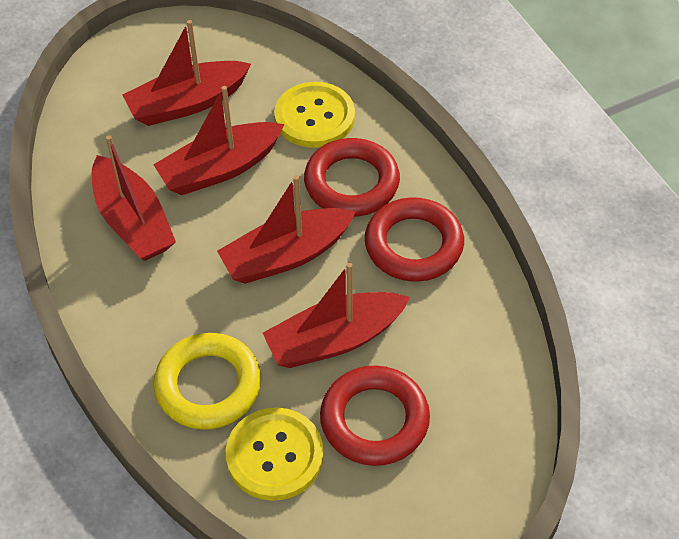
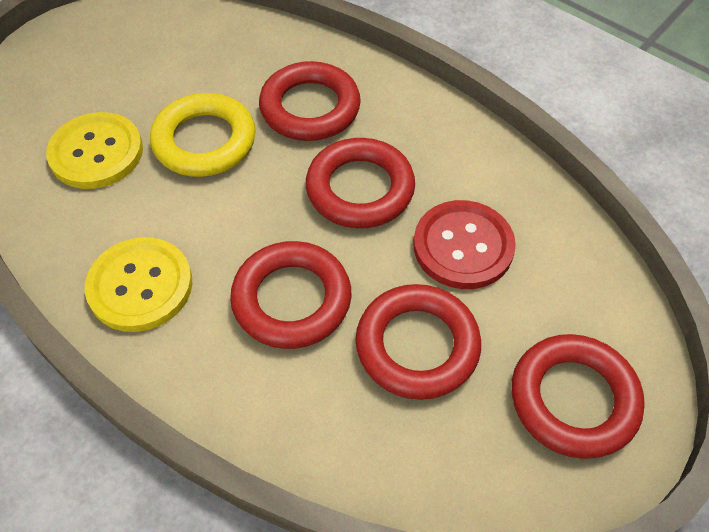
red boat: [92,135,176,261] [122,20,251,126] [153,86,285,195] [217,175,356,284] [263,263,410,368] = 5 -> none = 0
red button: none = 0 -> [413,200,516,289] = 1
red ring: [304,138,400,217] [320,365,430,466] [365,197,464,282] = 3 -> [230,241,351,349] [259,61,361,141] [306,138,415,228] [356,284,481,400] [511,334,645,459] = 5

